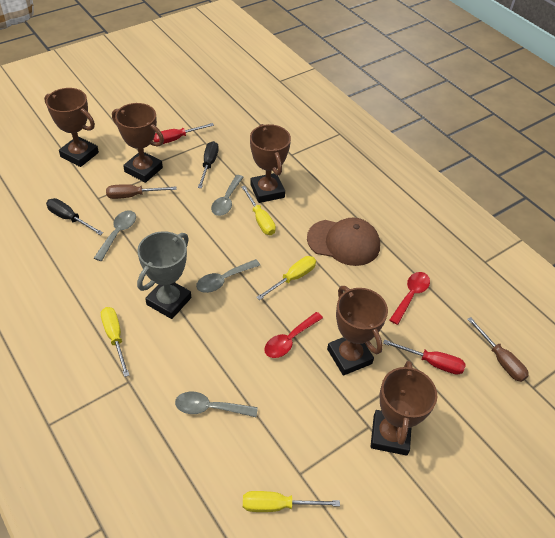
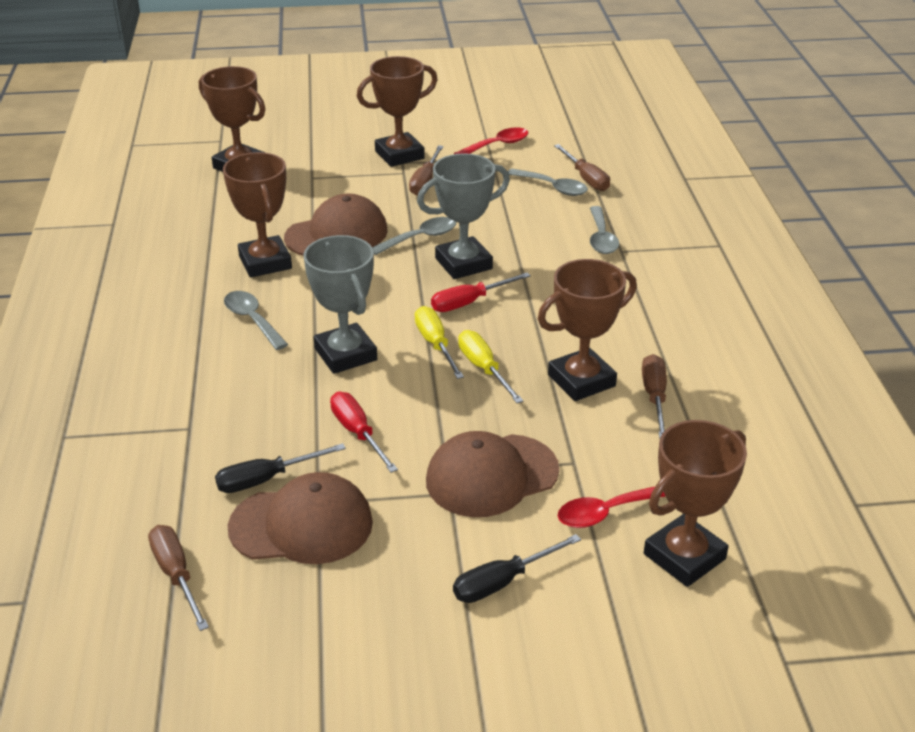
brown cap: [307,218,380,266] = 1 -> [228,472,373,564] [284,193,388,256] [426,431,559,517] = 3
brown screwdriver: [106,184,177,199] [467,317,529,382] = 2 -> [148,525,209,631] [409,145,444,196] [554,144,610,191] [642,354,667,439] = 4
grey trophy: [137,231,191,319] = 1 -> [303,235,377,374] [417,153,510,279] = 2
yellow screwdriver: [101,307,130,377] [241,186,276,235] [243,491,340,512] [256,256,316,300] = 4 -> [415,306,464,379] [458,330,523,403] = 2

